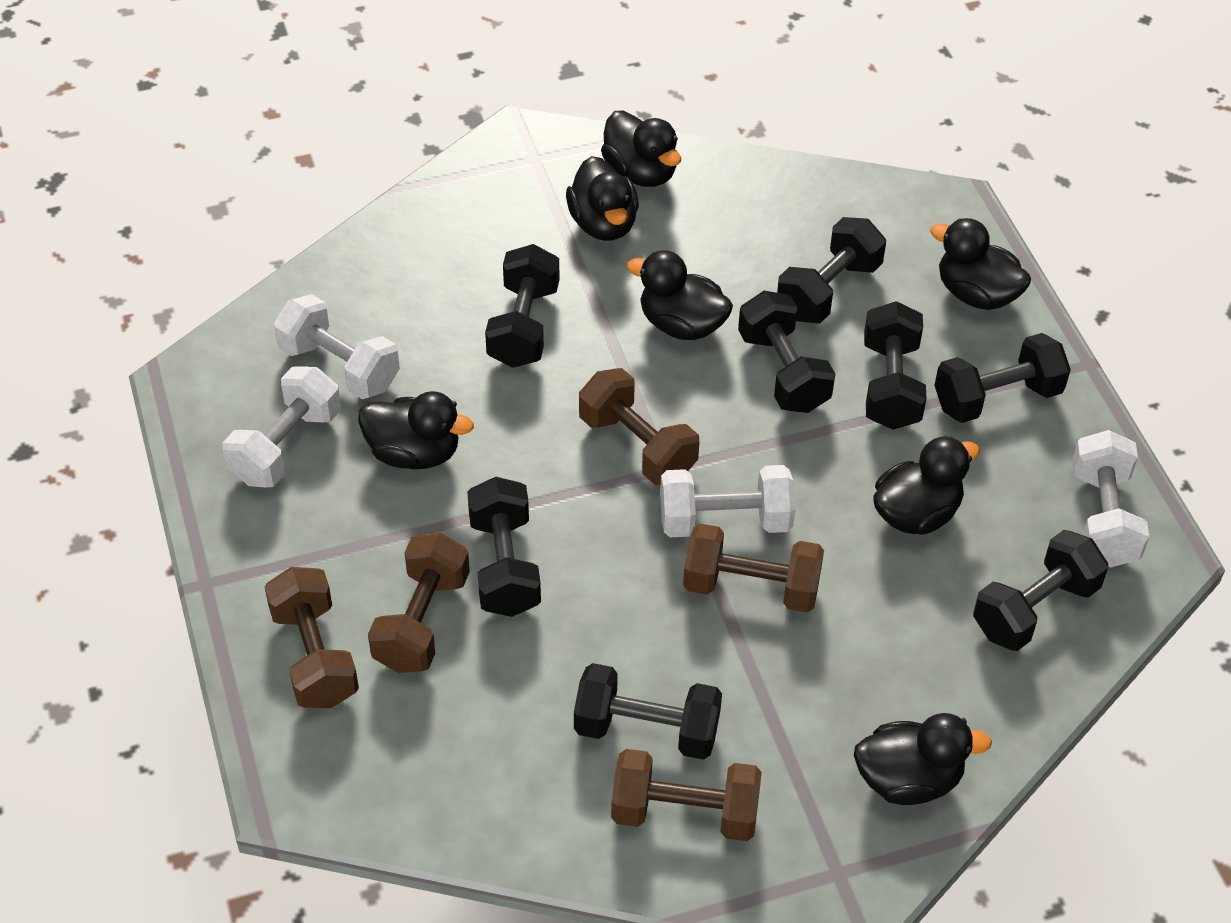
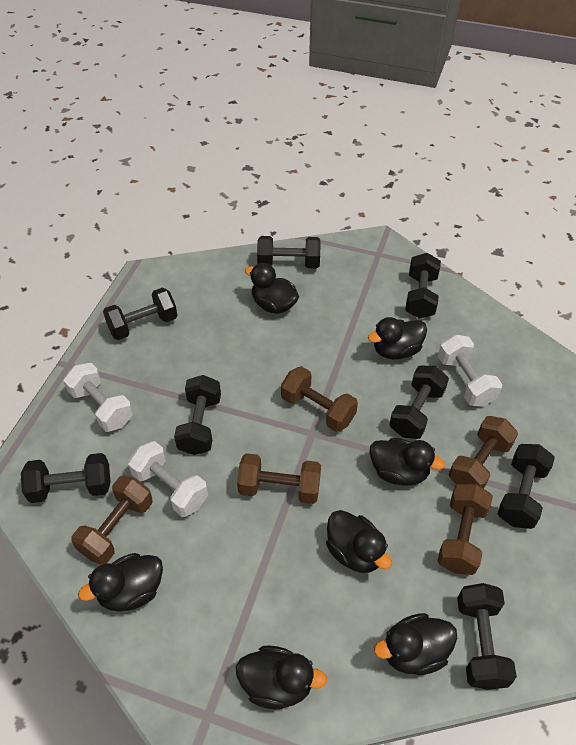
white dumbbell: [223,366,341,488] [274,294,400,399] [660,465,795,537] [1072,430,1149,567] = 4 -> [63,363,133,432] [128,441,208,517] [438,334,502,407] = 3

